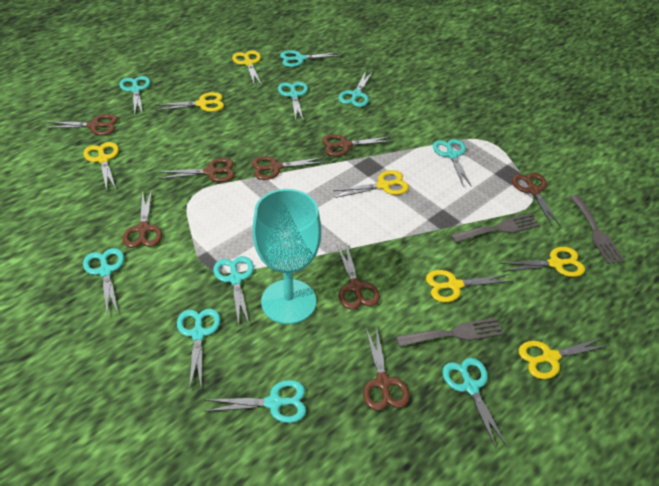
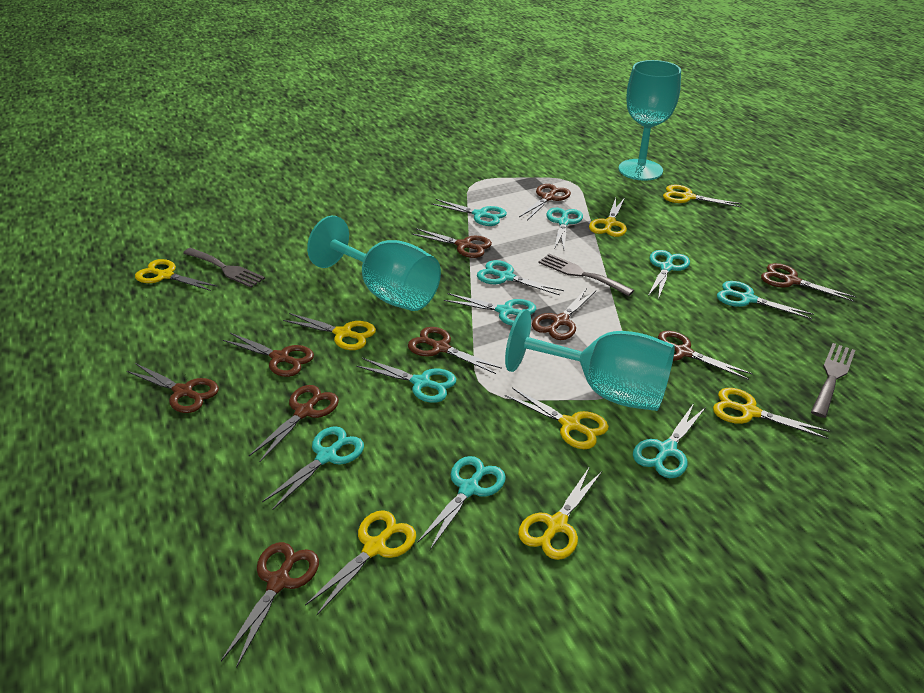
brown scissors: [44,114,118,135] [123,190,162,248] [158,158,235,182] [251,156,326,180] [322,134,393,156] [337,243,380,310] [363,325,410,411] [512,173,560,226] = 8 -> [127,363,219,413] [221,542,319,668] [223,333,314,377] [249,385,339,462] [408,327,502,374] [412,228,492,258] [519,184,571,220] [532,288,596,340] [658,331,753,380] [761,263,856,302] = 10
turquoise goblet: [252,189,321,324] = 1 -> [307,216,441,311] [505,309,675,411] [619,60,681,181] = 3
yellow scissors: [84,142,119,190] [156,92,224,112] [232,51,262,86] [333,170,409,198] [426,270,513,302] [499,247,585,277] [519,337,610,379] = 7 -> [135,259,217,291] [283,313,376,350] [305,510,416,615] [505,388,609,449] [518,466,602,560] [589,198,627,237] [663,185,742,207] [713,388,830,439] = 8

